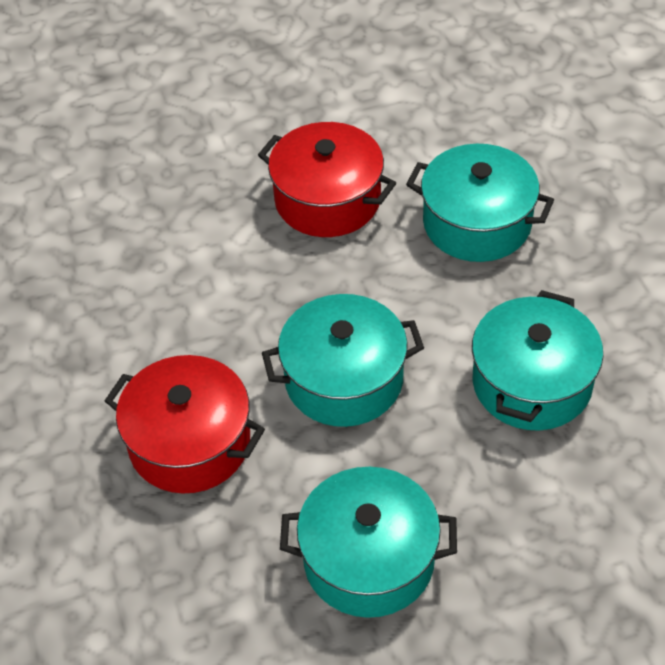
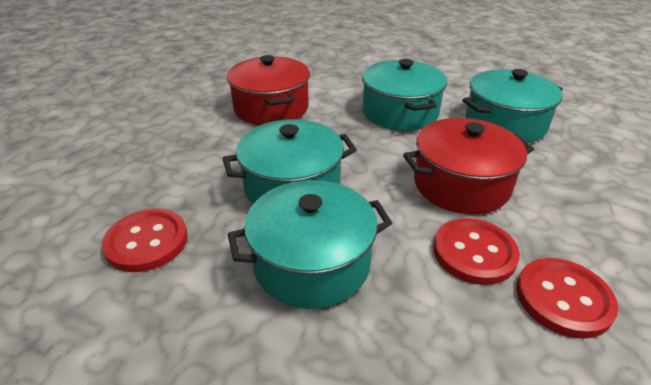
red button: none = 0 -> [102,209,188,272] [433,218,520,285] [516,258,618,339] = 3

